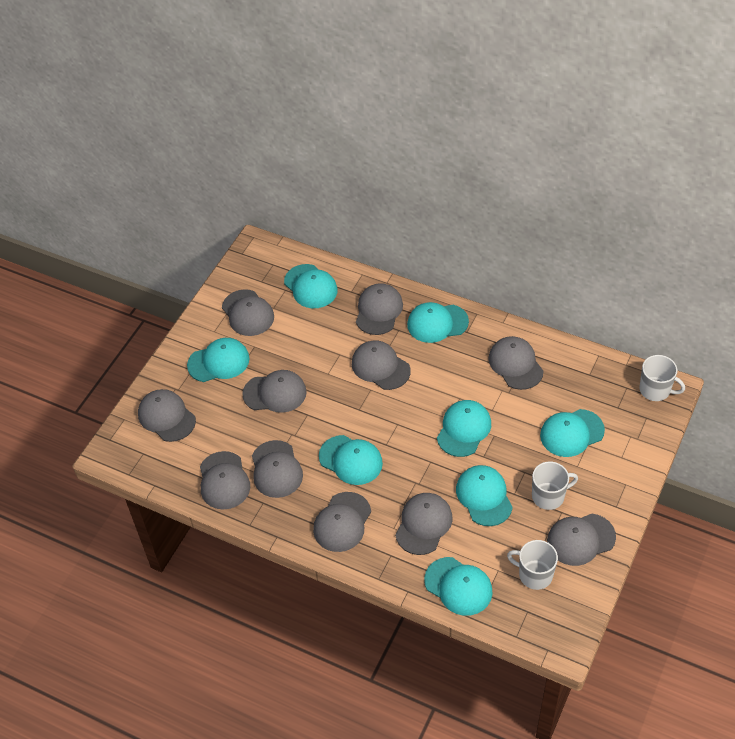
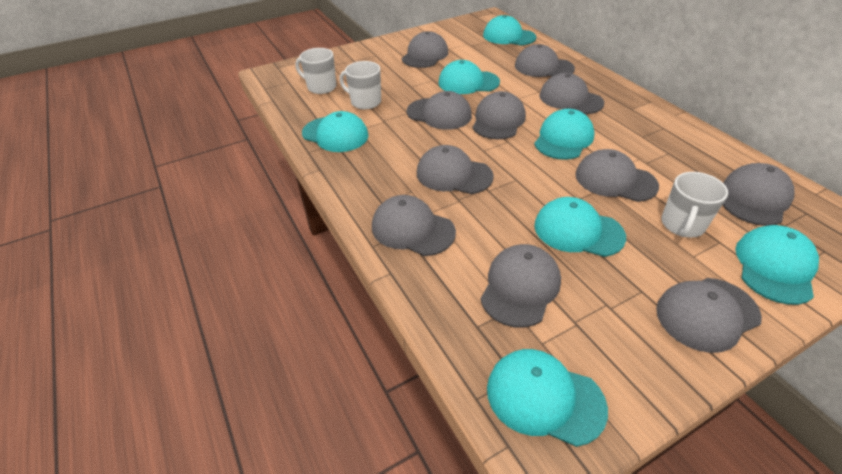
turquoise cap: [187,338,249,382] [284,264,337,308] [319,435,383,485] [407,302,469,343] [424,557,493,616] [437,400,491,457] [456,465,513,526] [540,409,605,457] = 8 -> [302,111,368,152] [438,60,500,94] [483,15,536,45] [487,349,608,447] [534,109,595,160] [534,197,626,257] [735,225,819,305] = 7

